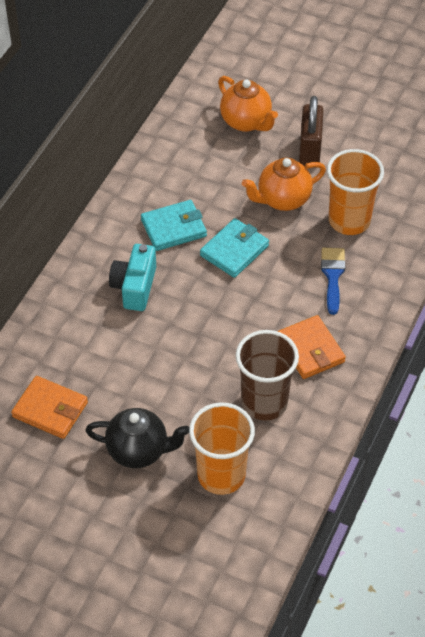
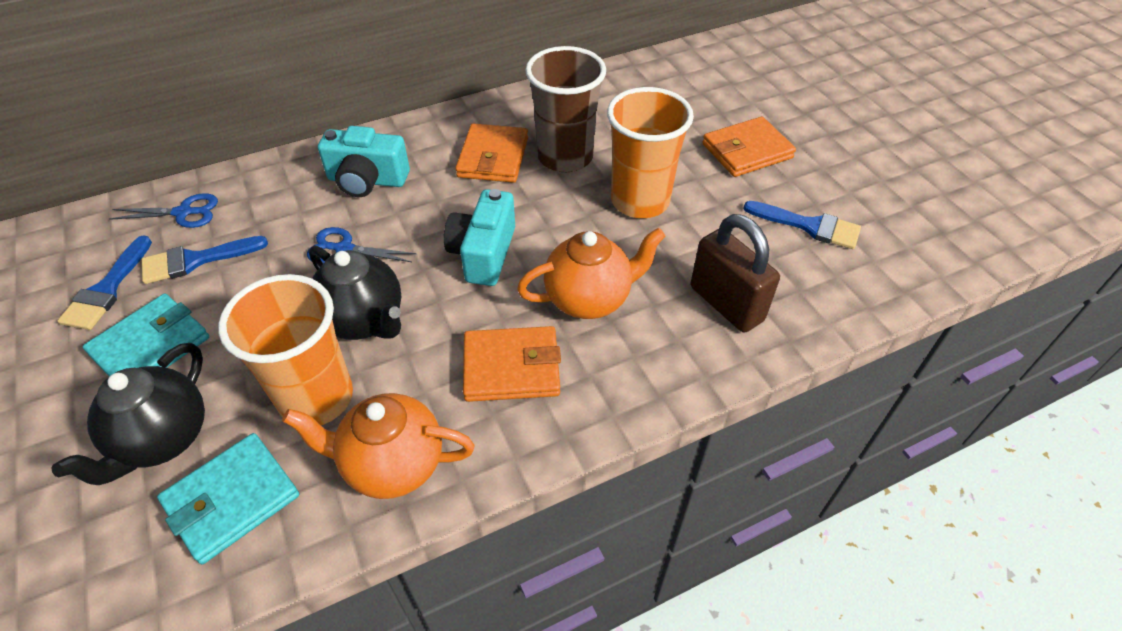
black teapot: [85,408,189,468] = 1 -> [52,343,205,485] [309,246,401,340] = 2
blue brush: [321,248,345,315] = 1 -> [57,236,152,330] [142,236,268,284] [743,201,861,249] = 3
blue scissors: none = 0 -> [109,193,218,228] [307,227,416,264] = 2
orange wallet: [11,376,88,439] [277,315,346,379] = 2 -> [455,123,528,183] [463,326,561,402] [702,117,796,177] = 3
turquoise camera: [109,244,156,311] = 1 -> [318,126,410,197] [444,189,515,286] = 2

